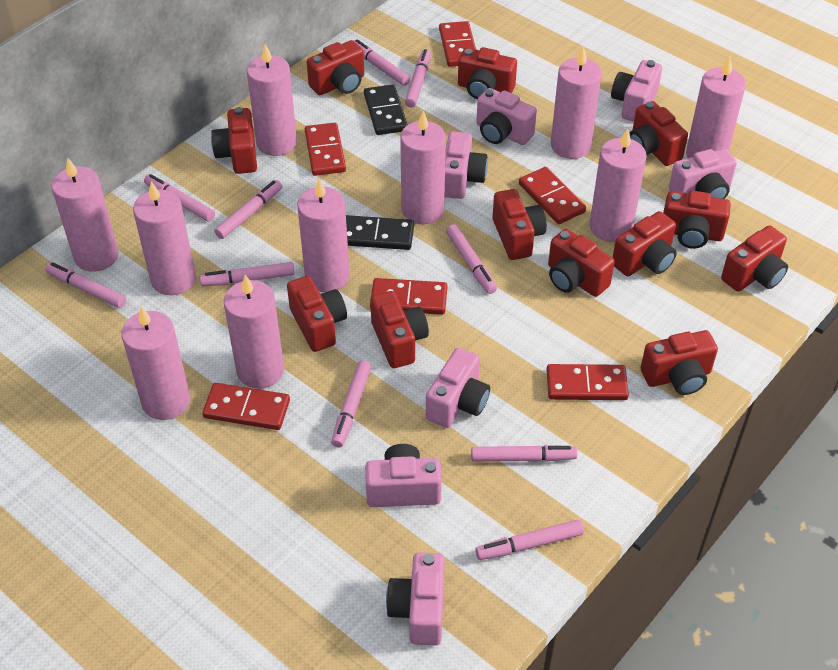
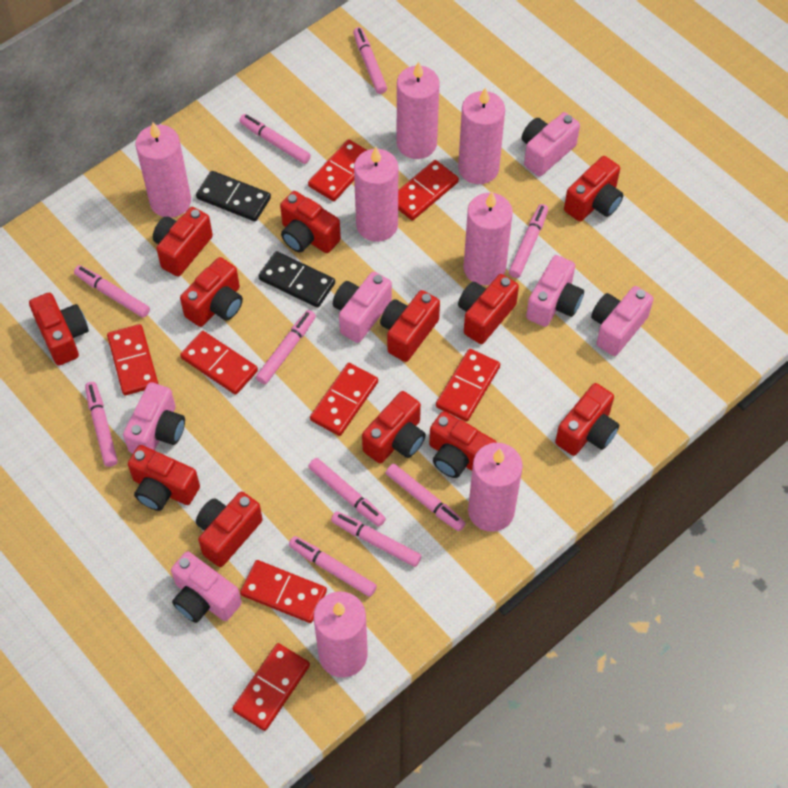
pink camera: [365,444,442,507] [386,552,445,646] [426,348,490,428] [445,131,488,199] [476,88,537,145] [611,60,662,122] [669,148,737,199] = 7 -> [123,382,185,454] [171,551,242,623] [333,272,392,343] [522,112,580,176] [526,255,584,327] [591,286,653,356] = 6
pink candle: [51,158,118,272] [121,306,190,420] [133,181,196,295] [224,275,284,389] [247,44,297,156] [297,179,350,292] [400,111,446,224] [551,47,602,159] [590,128,647,242] [686,57,746,158] = 10 -> [135,122,191,218] [313,591,368,678] [354,147,398,242] [397,61,440,159] [458,87,505,184] [463,192,513,285] [468,443,523,532] = 7
red domino: [202,383,290,430] [305,123,346,176] [370,278,447,315] [439,21,476,67] [519,167,586,224] [547,364,629,400] = 6 -> [107,324,158,395] [180,331,258,395] [232,643,310,731] [240,560,327,623] [308,139,367,201] [310,363,378,436] [398,160,459,220] [436,349,500,421] = 8

